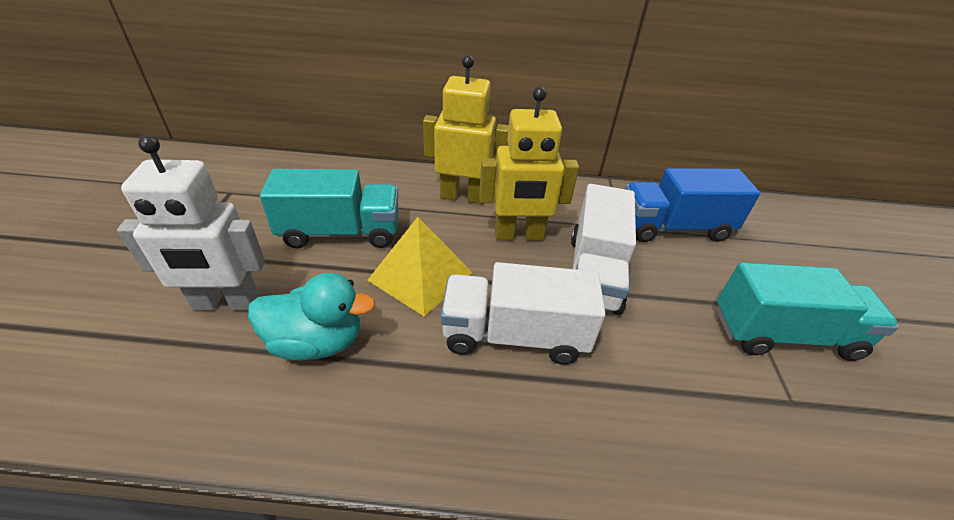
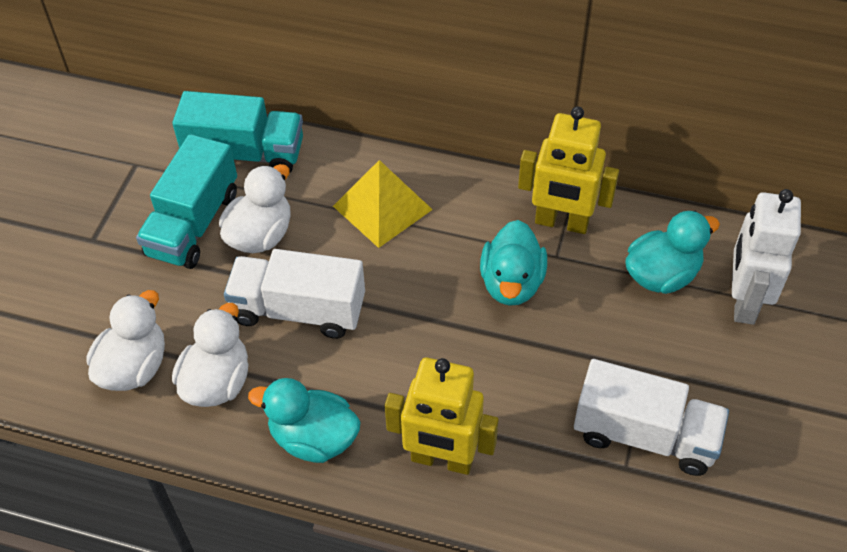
blue truck: [625,168,760,242] = 1 -> none = 0
turquoise duck: [248,273,375,361] = 1 -> [248,378,361,463] [480,220,547,306] [626,211,720,294] = 3
white duck: none = 0 -> [87,290,165,391] [172,303,248,407] [219,164,290,253] = 3

